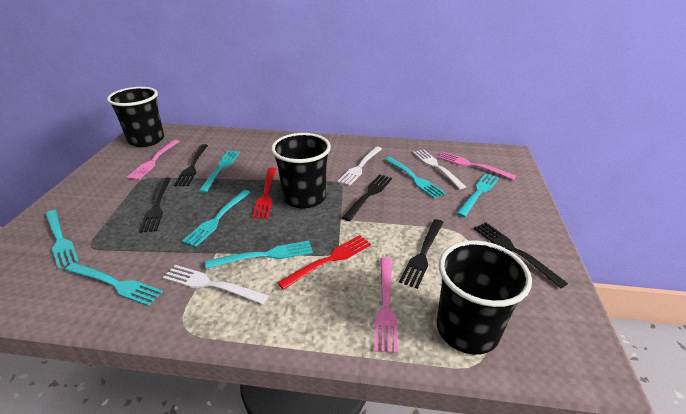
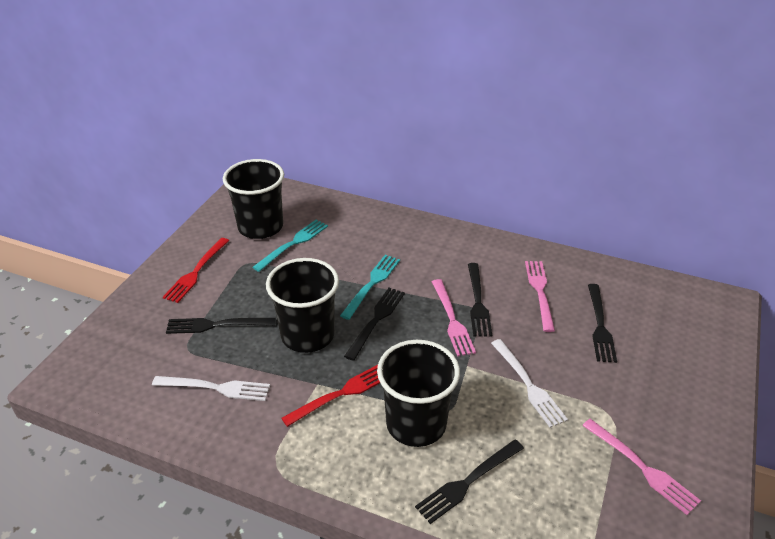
turquoise fork: [45,210,79,269] [65,263,163,306] [182,190,251,247] [199,151,240,193] [205,241,313,269] [384,157,445,198] [456,173,499,217] = 7 -> [252,220,328,272] [340,255,400,320] = 2
white fork: [163,265,269,304] [337,147,382,186] [413,149,466,189] = 3 -> [152,376,270,401] [491,339,568,428] = 2

